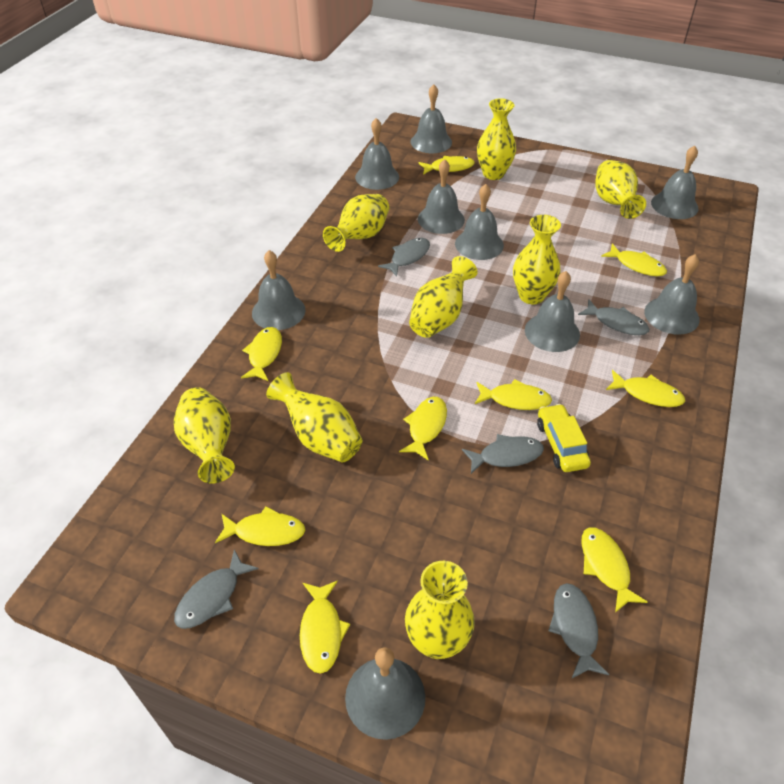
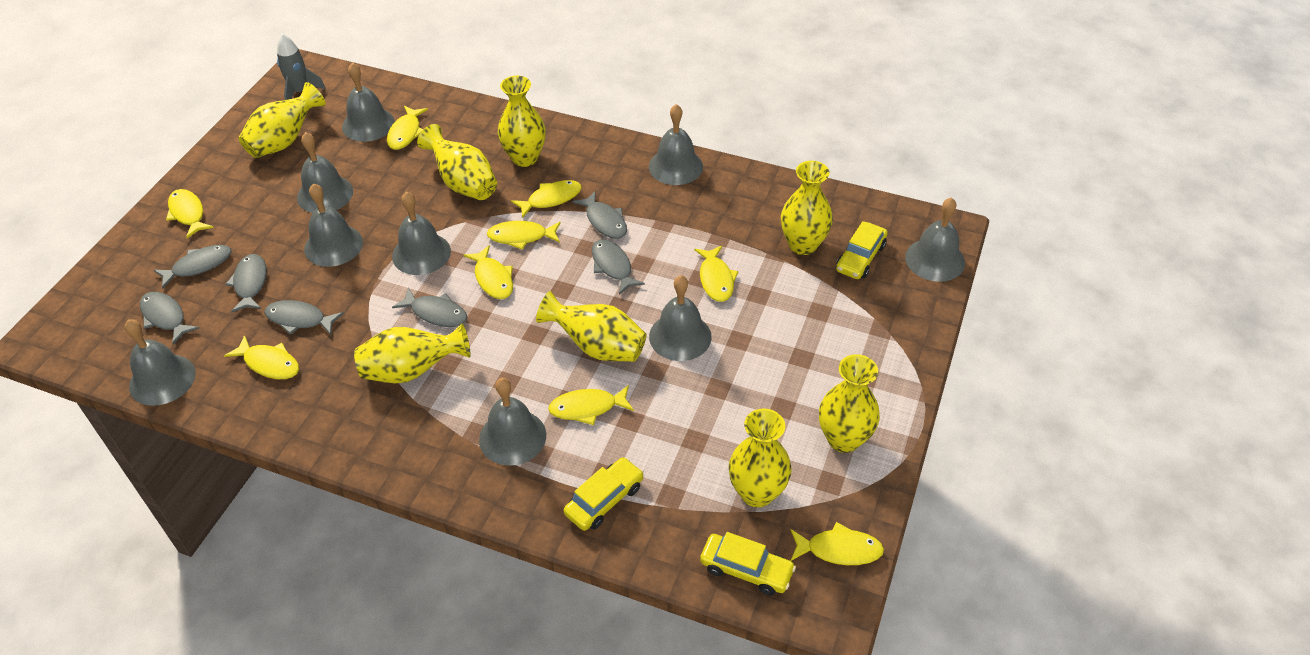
grey fish: [174,550,259,629] [378,238,430,277] [462,434,544,474] [548,583,609,679] [578,299,649,335] = 5 -> [140,292,199,344] [154,245,231,289] [226,254,267,313] [264,300,344,335] [392,288,468,327] [573,191,627,239] [592,239,645,295] = 7
grey rocket: none = 0 -> [277,33,326,100] = 1
yellow car: [537,404,591,472] = 1 -> [563,457,644,531] [700,532,796,595] [836,221,888,279] = 3

